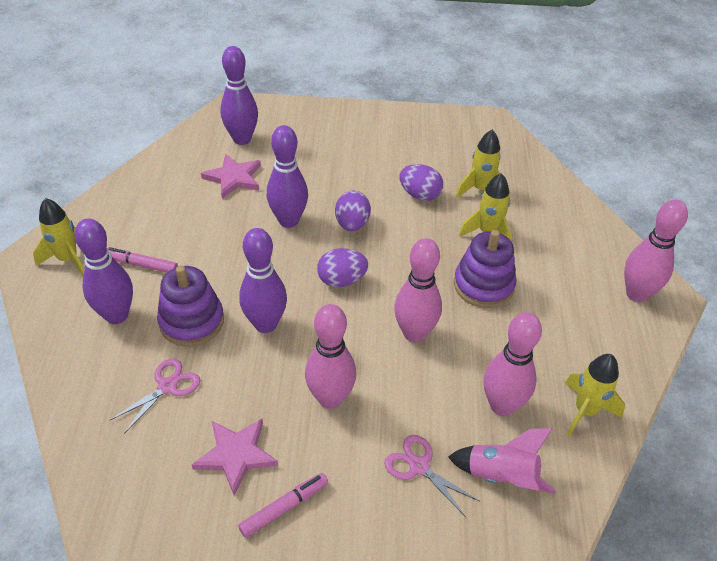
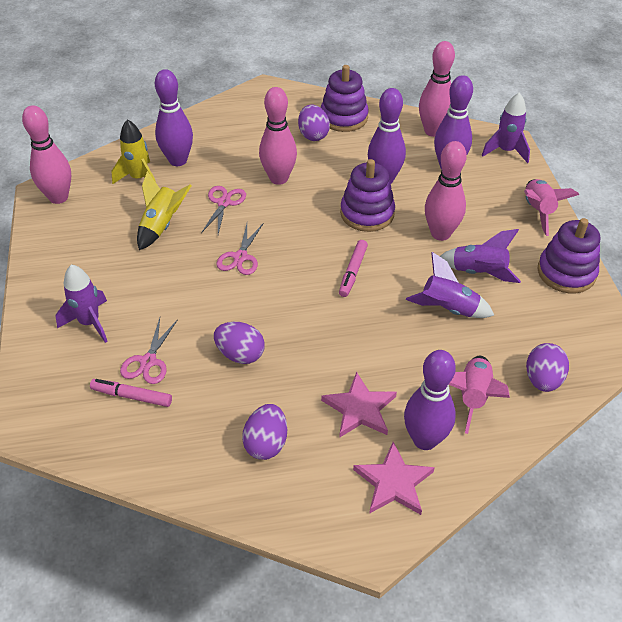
pink rocket: [448,428,556,494] = 1 -> [449,356,510,434] [524,179,579,236] = 2
pink scissors: [110,358,200,434] [384,435,479,517] = 2 -> [120,318,178,384] [201,186,246,234] [216,223,264,275] = 3
purple egg: [317,248,368,287] [335,191,371,231] [399,164,443,201] = 3 -> [214,322,265,364] [242,404,287,460] [298,105,330,141] [526,343,569,392] = 4
purple rocket: none = 0 -> [56,264,108,343] [406,252,495,318] [440,229,521,283] [482,93,530,163] = 4
purple stacking toy: [157,265,224,347] [454,230,516,308] = 2 -> [321,65,369,132] [340,159,395,232] [538,218,600,293] = 3
yellow rocket: [33,198,84,276] [456,130,501,198] [459,173,512,240] [565,354,625,437] = 4 -> [111,119,156,184] [137,171,191,250] = 2

